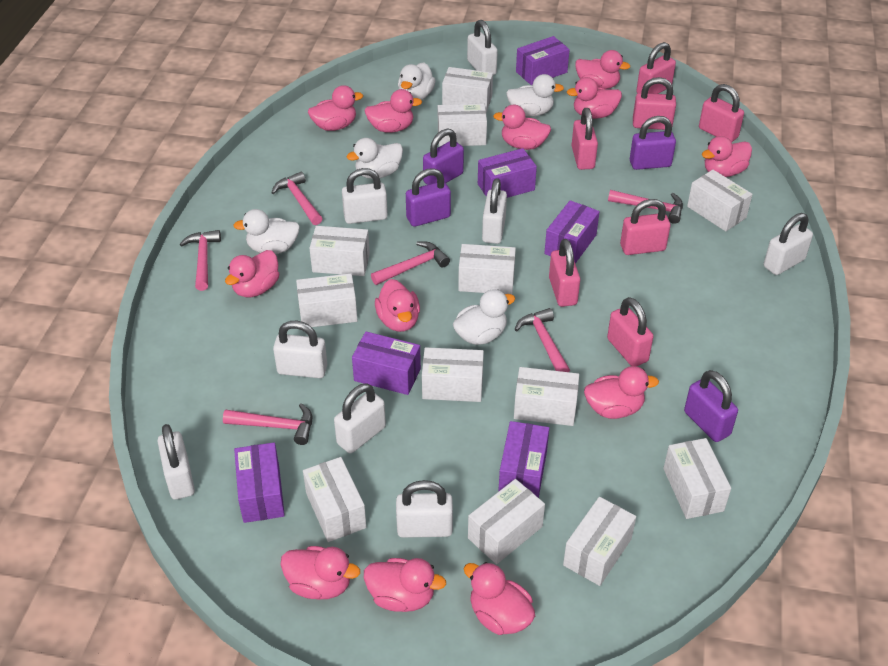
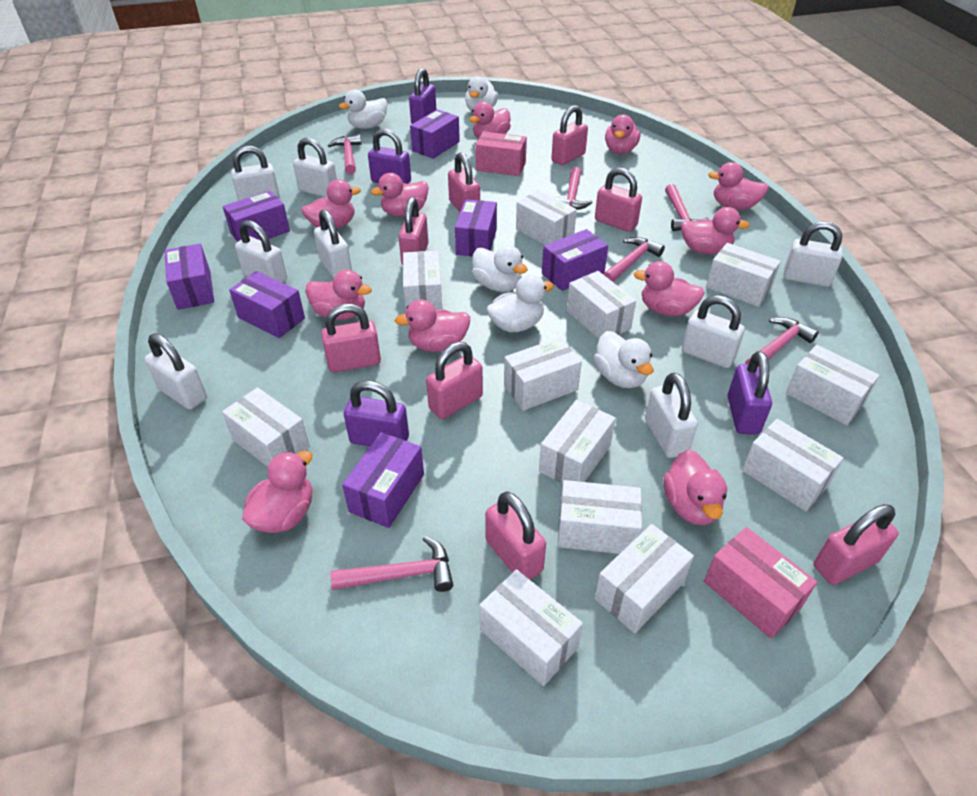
pink box: none = 0 -> [475,131,527,176] [704,527,817,639] = 2
pink duck: [225,250,279,297] [281,546,360,600] [308,85,363,131] [364,89,422,133] [364,558,446,612] [375,279,420,332] [464,562,535,635] [493,105,551,150] [567,77,622,119] [575,50,630,89] [584,366,659,419] [702,136,752,177] = 12 -> [242,451,313,533] [302,179,361,229] [305,270,372,320] [371,173,429,217] [395,300,470,352] [469,102,511,139] [605,114,641,154] [634,261,705,316] [664,450,727,525] [681,207,750,254] [708,162,769,210] = 11
pink padlock: [549,239,580,307] [571,108,598,170] [607,297,654,366] [620,199,670,255] [633,77,676,130] [636,42,676,94] [699,84,744,142] = 7 -> [321,304,381,372] [398,197,428,265] [426,342,483,419] [448,152,480,212] [485,492,546,580] [551,105,588,165] [595,167,642,232] [814,504,899,585] = 8
purple box: [234,442,285,523] [352,332,421,395] [478,148,537,198] [498,421,549,498] [516,36,570,85] [544,200,600,264] = 6 -> [164,244,214,310] [223,191,290,242] [229,271,305,338] [342,432,424,528] [410,109,460,159] [455,199,497,257] [542,229,608,291] = 7

